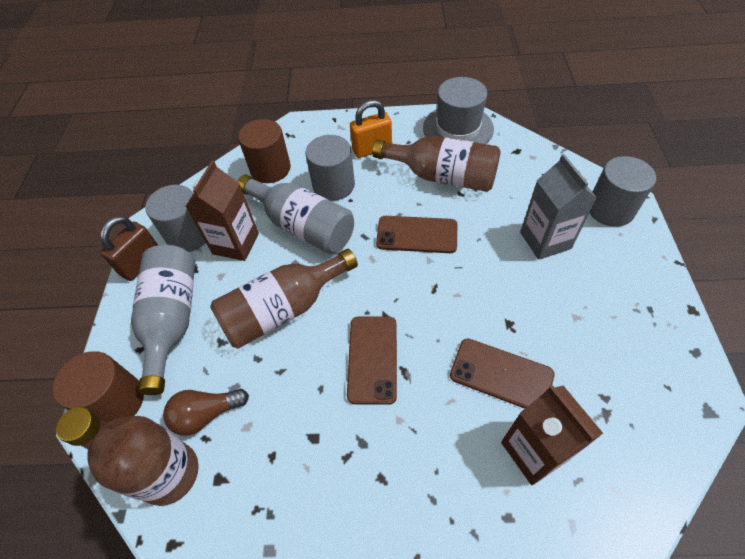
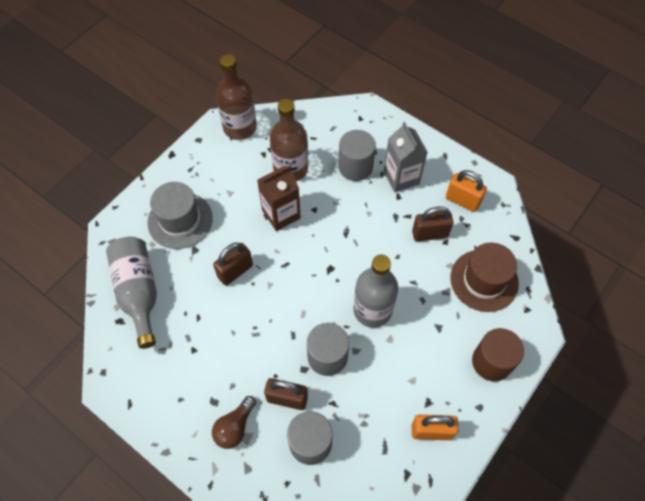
brown bottle: [56,407,199,506] [210,249,358,349] [372,136,501,192] = 3 -> [216,54,257,140] [270,99,308,181] = 2
brown carton: [185,161,259,261] [501,385,603,485] = 2 -> [257,165,301,231] = 1
brown cylinder: [53,351,144,423] [238,119,291,183] = 2 -> [472,328,524,381] = 1
brown hat: none = 0 -> [450,243,519,312] = 1
brown padlock: [100,216,158,281] = 1 -> [213,243,253,286] [264,378,308,410] [412,206,453,241] = 3
brown phone: [347,317,397,405] [376,216,457,253] [450,338,554,409] = 3 -> none = 0
orange padlock: [350,100,392,158] = 1 -> [412,415,459,440] [446,170,487,212] = 2

